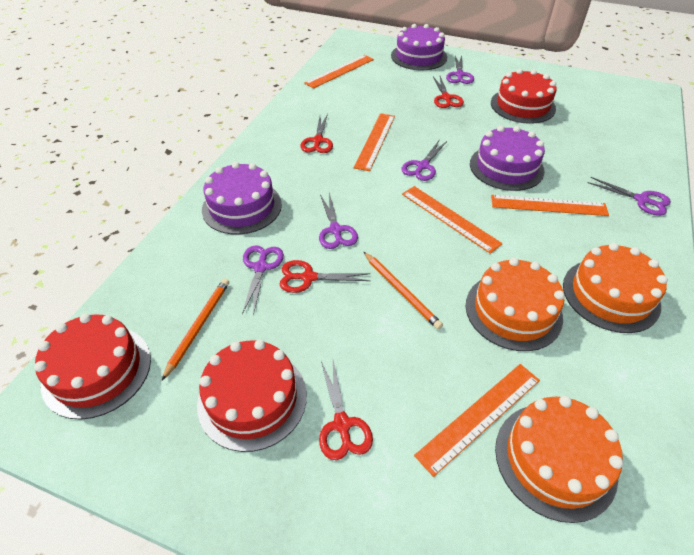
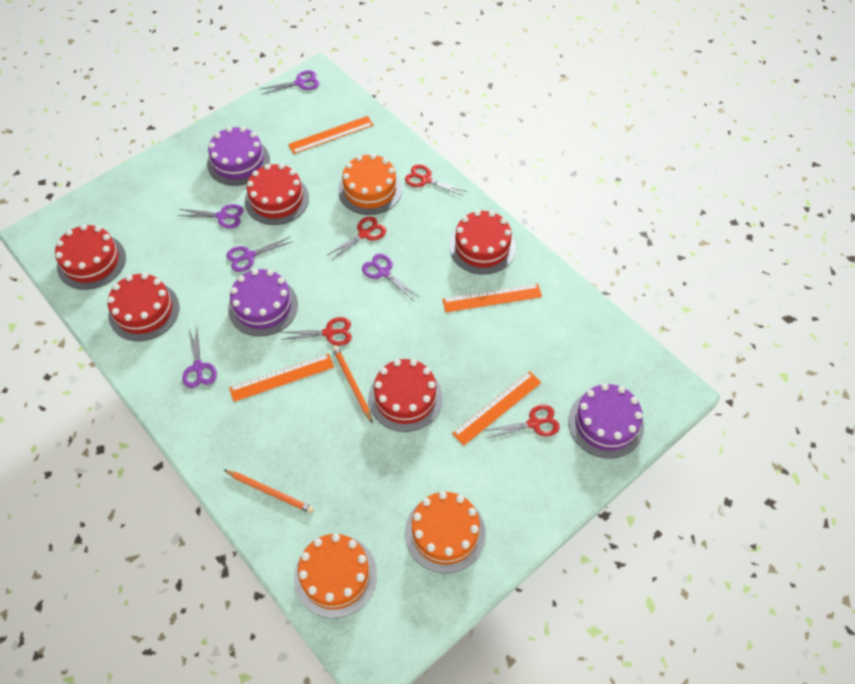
orange ruler: [304,55,374,89] [354,113,395,171] [402,186,503,254] [414,364,540,477] [491,195,609,216] = 5 -> [229,354,334,402] [288,116,374,154] [442,284,542,312] [452,371,541,445] = 4
red cake: [34,314,151,420] [197,340,307,452] [491,69,557,124] = 3 -> [55,224,126,290] [107,273,179,341] [245,164,309,225] [368,359,443,432] [449,210,516,274] = 5

